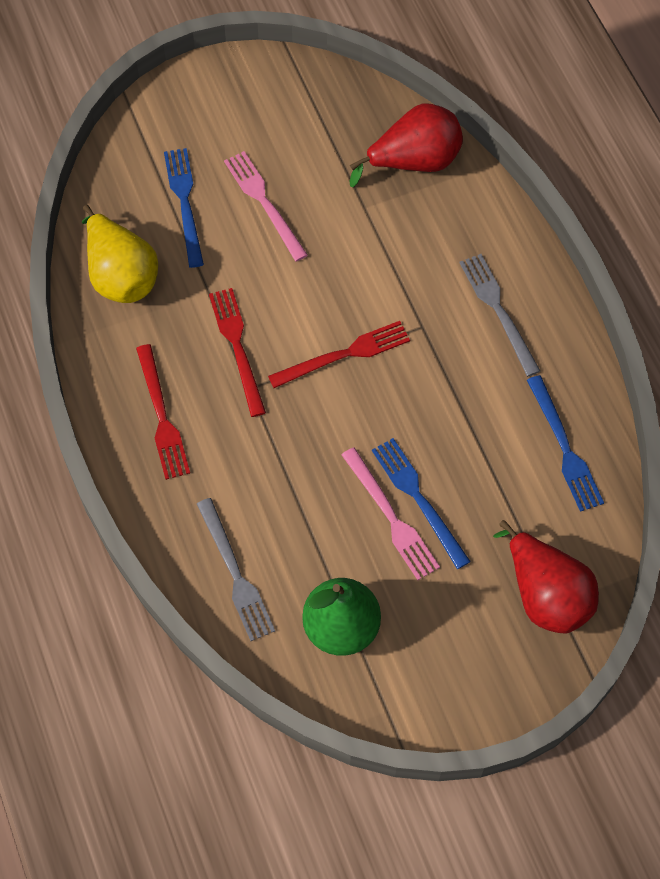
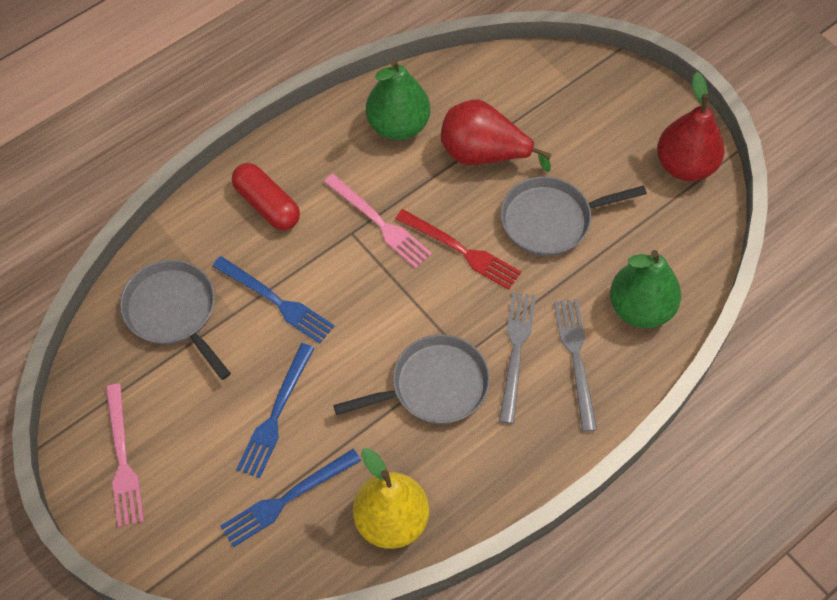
green pear: [302,578,381,656] = 1 -> [366,59,430,140] [610,250,681,328] = 2
grey pan: none = 0 -> [120,260,231,380] [333,334,490,424] [501,176,647,256] = 3
red capsule: none = 0 -> [232,163,300,230] = 1
red fork: [136,344,190,480] [209,288,266,417] [268,321,410,388] = 3 -> [395,209,521,290] = 1

